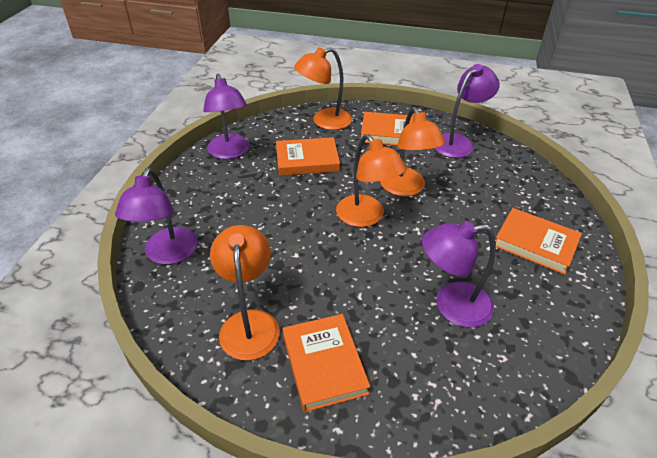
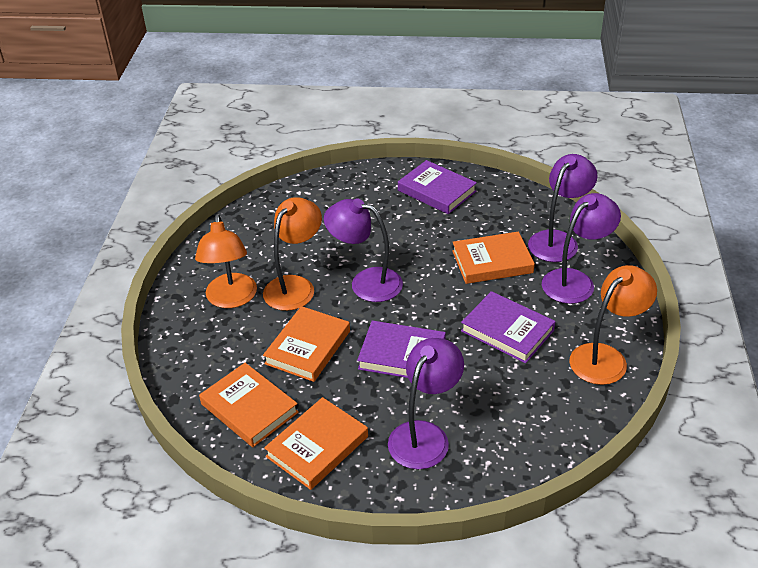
orange lamp: [210,225,280,360] [294,47,352,130] [336,134,407,227] [380,107,445,196] = 4 -> [195,214,257,308] [263,197,322,311] [570,265,657,385] = 3
purple book: none = 0 -> [357,321,446,378] [398,160,477,214] [461,291,555,363] = 3

